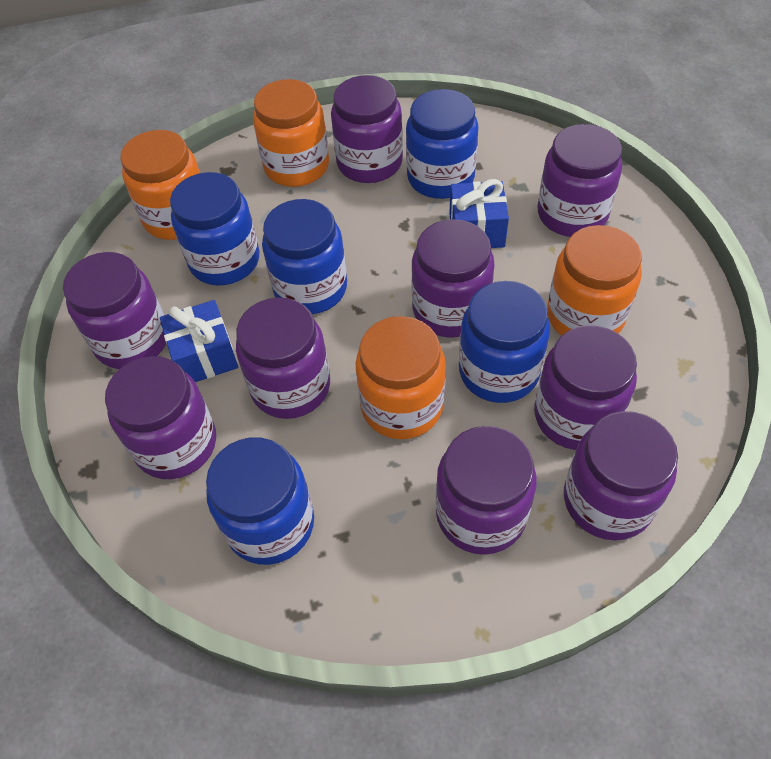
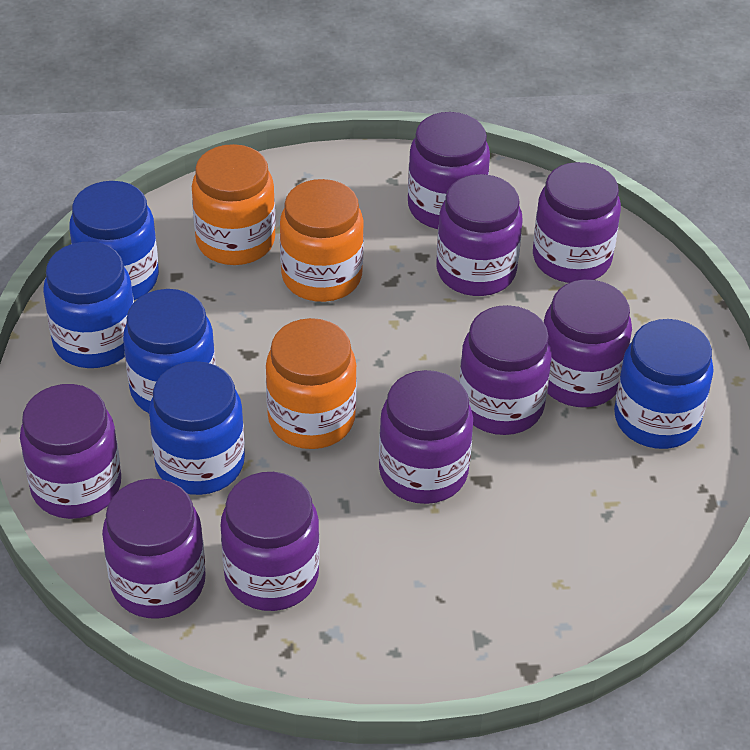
blue gift: [160,300,238,382] [449,179,509,248] = 2 -> none = 0
orange jar: [120,130,200,240] [253,79,329,187] [355,316,446,439] [547,225,642,336] = 4 -> [192,144,276,265] [266,318,357,449] [280,179,364,302] = 3

